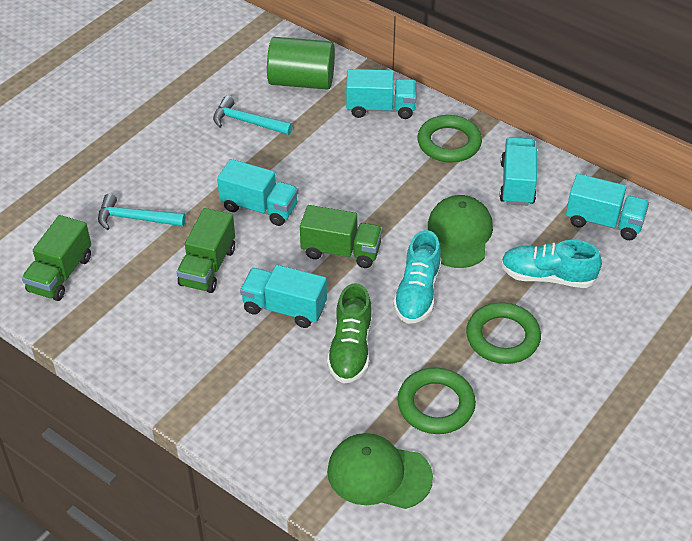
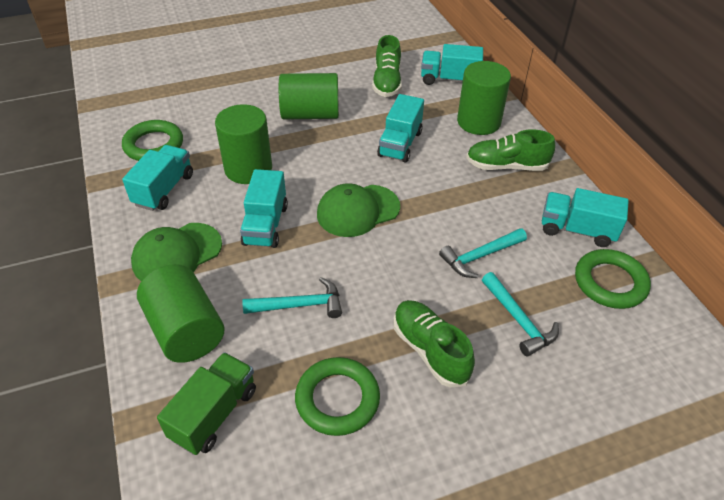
green cylinder: [267,37,335,90] = 1 -> [137,264,225,363] [215,104,272,184] [279,73,339,120] [457,61,511,135] = 4
green shoe: [327,283,372,384] = 1 -> [372,35,402,97] [394,300,475,387] [466,129,555,171] = 3
green truck: [22,215,91,301] [177,208,235,293] [300,205,382,268] = 3 -> [157,352,256,455] = 1
turquoise hammer: [98,194,186,230] [213,96,293,135] = 2 -> [242,277,342,318] [439,228,527,278] [482,272,559,357] = 3
turquoise shoe: [393,230,441,324] [501,240,602,288] = 2 -> none = 0

